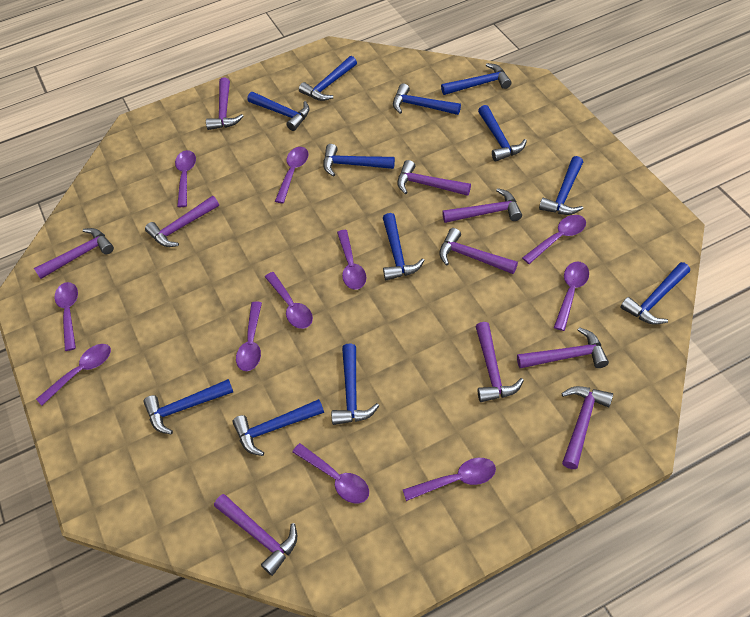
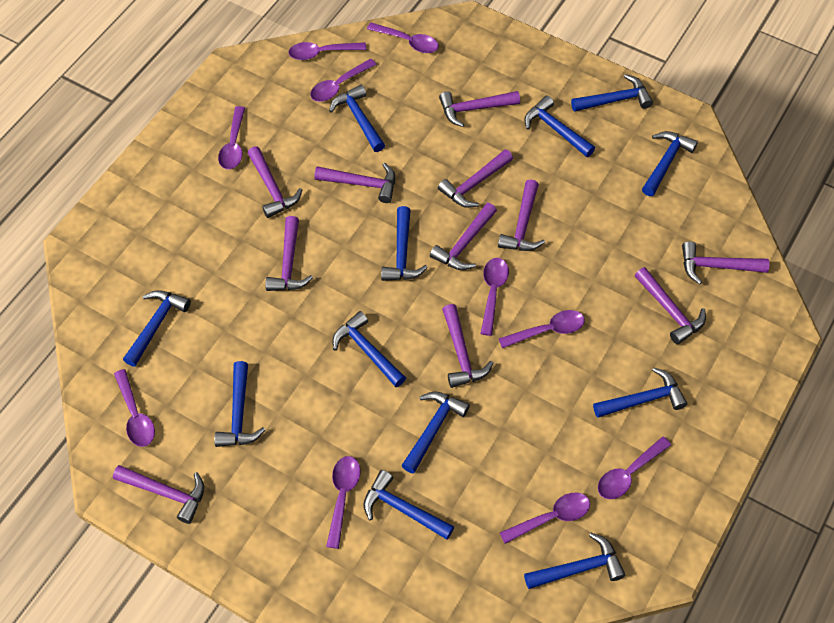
purple hammer: [34,228,114,279] [145,196,219,247] [206,77,244,130] [214,494,297,576] [397,160,471,196] [439,228,518,274] [442,188,522,223] [476,322,524,402] [517,327,609,368] [561,386,613,469] = 10 -> [113,465,204,524] [248,146,302,218] [265,216,313,291] [314,163,395,203] [430,203,497,270] [438,149,513,208] [439,91,520,127] [442,304,493,388] [498,179,545,251] [635,267,706,345] [682,241,769,284] = 11
purple spoon: [36,344,111,406] [54,282,78,351] [175,150,196,207] [236,301,262,371] [265,272,313,329] [275,147,309,203] [292,443,369,504] [337,230,366,290] [403,458,496,501] [522,215,586,264] [554,262,589,331] = 11 -> [114,369,155,447] [218,106,245,169] [289,42,366,60] [310,59,377,102] [326,456,361,549] [367,22,439,53] [480,258,509,336] [499,310,585,348] [500,492,590,544] [598,436,671,499] = 10

